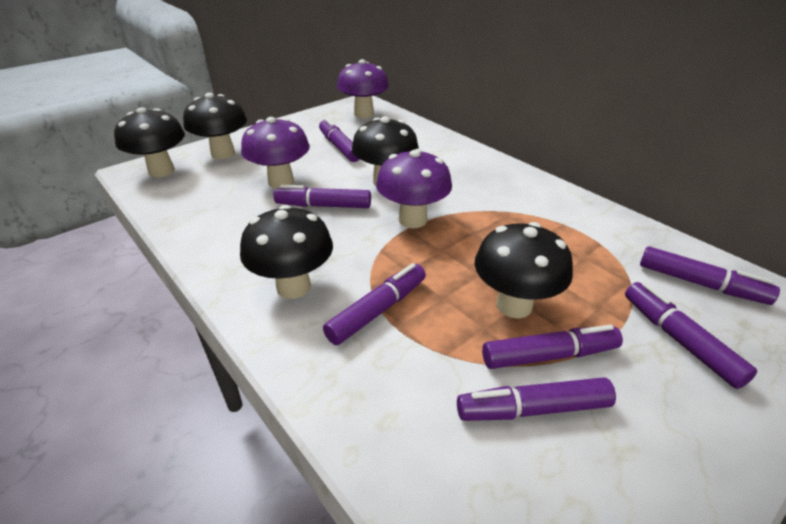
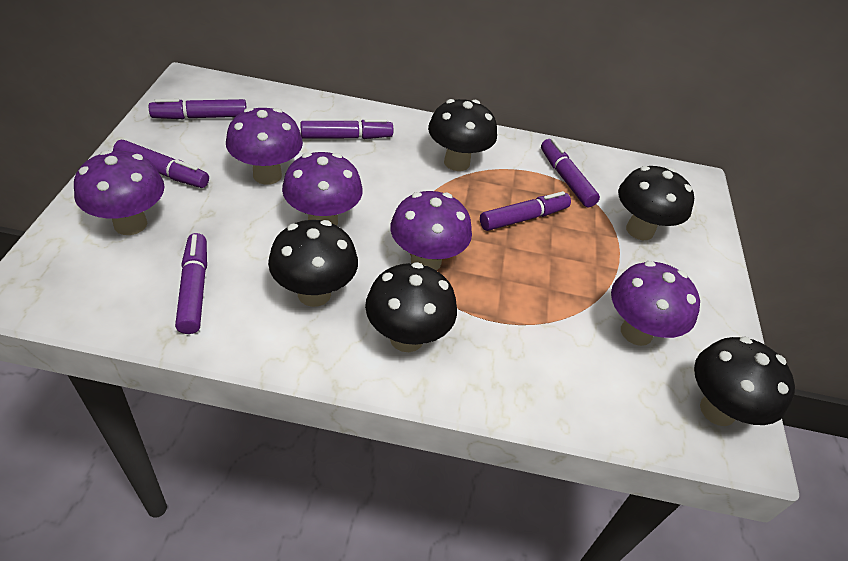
purple marker: [274,185,371,208] [319,118,359,162] [323,263,426,345] [457,377,616,421] [482,325,623,369] [625,282,757,389] [640,246,780,305] = 7 -> [113,140,209,188] [149,99,247,119] [175,233,207,334] [300,119,393,139] [480,191,571,231] [541,139,600,207] = 6
purple mushroom: [241,117,310,188] [337,59,389,118] [376,149,452,228] = 3 -> [74,150,165,235] [226,107,303,185] [282,152,363,226] [390,191,472,270] [611,261,700,346] = 5

